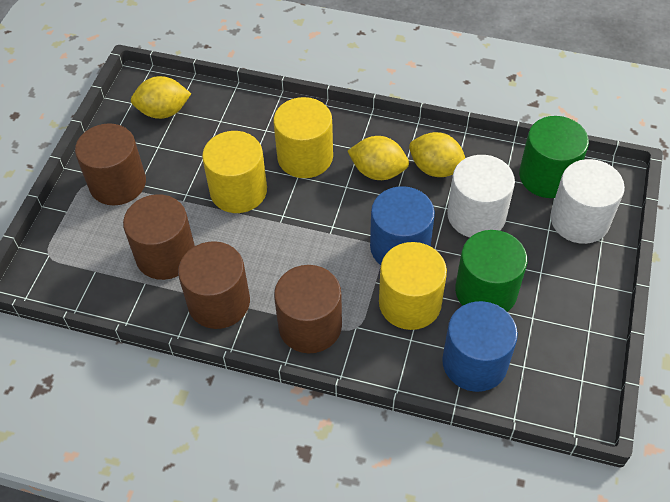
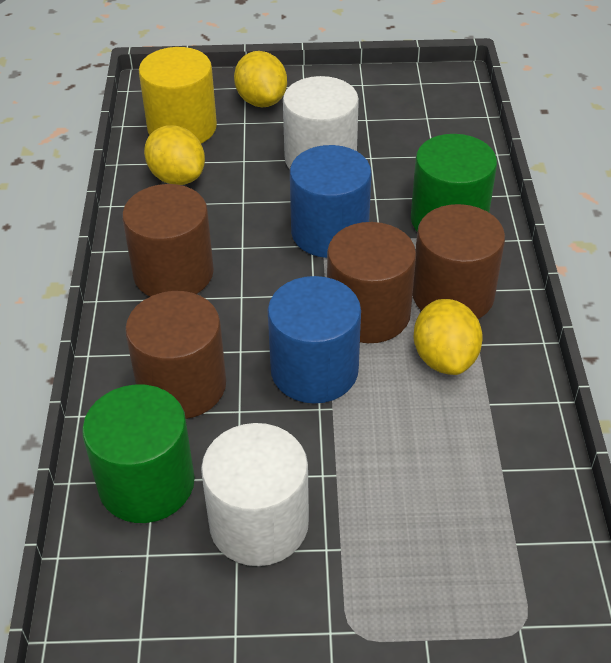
yellow cylinder: [202,131,267,213] [273,97,333,178] [379,242,447,330] = 3 -> [139,47,217,143] = 1

